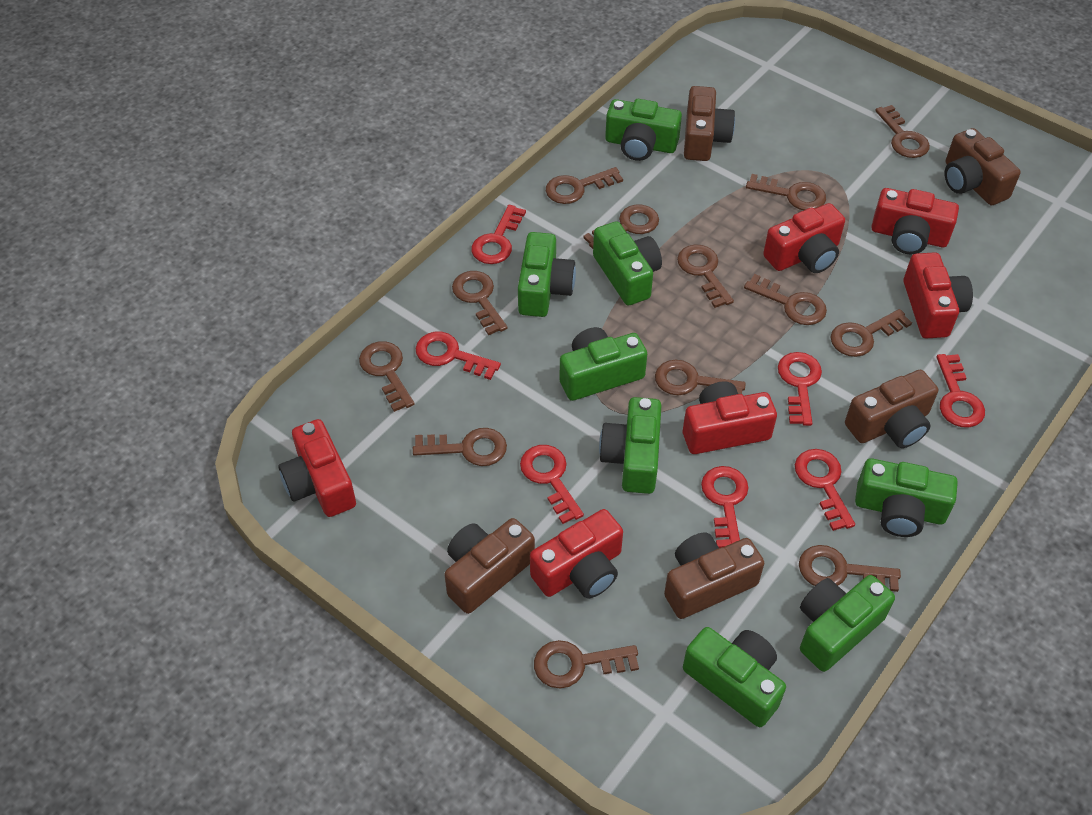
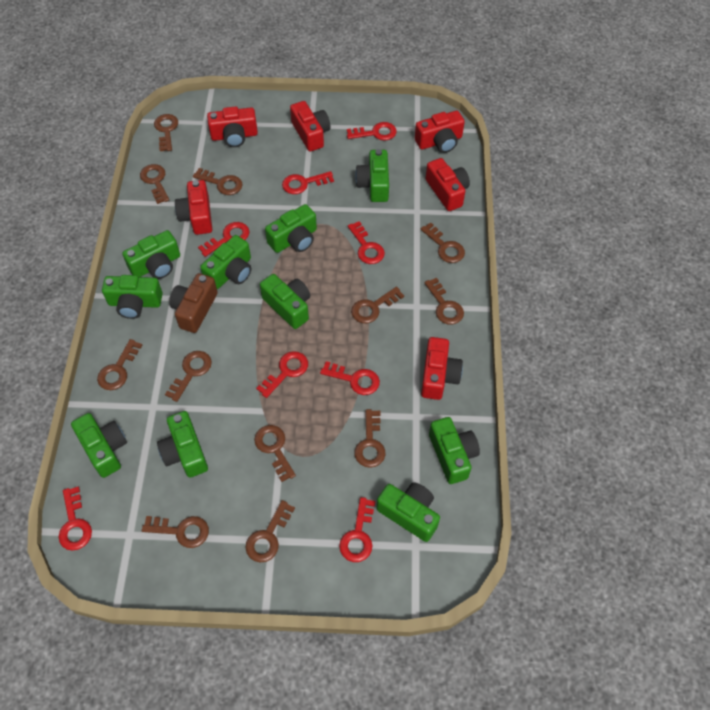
brown camera: [444,518,535,614] [664,532,764,619] [684,86,735,161] [845,370,938,448] [945,128,1021,205] = 5 -> [169,273,218,333] = 1
brown key: [359,341,414,412] [413,428,507,466] [452,271,508,335] [534,640,639,688] [546,167,623,204] [583,204,659,249] [655,360,746,395] [677,245,734,308] [744,274,827,325] [746,174,826,210] [799,545,901,592] [830,309,912,357] [875,105,930,158] = 13 -> [97,339,142,390] [140,164,169,204] [142,516,209,548] [154,114,178,151] [165,351,212,402] [193,168,242,195] [245,500,295,562] [254,425,296,482] [351,287,404,323] [354,409,385,468] [421,222,465,263] [424,278,464,325] = 12
green camera: [518,232,576,317] [560,327,647,401] [593,221,662,306] [599,397,662,494] [605,99,682,161] [683,627,786,727] [800,575,895,672] [855,458,958,537] = 8 -> [71,413,127,478] [102,275,163,319] [122,230,180,279] [157,411,208,478] [200,235,251,289] [260,274,310,329] [265,204,317,253] [355,149,389,202] [377,482,440,542] [429,417,480,484] = 10
red key: [415,332,501,380] [472,205,526,264] [520,445,584,524] [701,466,748,548] [778,352,822,426] [795,449,855,531] [936,354,985,428] = 7 -> [59,487,92,551] [198,222,249,257] [256,351,308,398] [282,171,334,194] [320,361,380,395] [339,497,375,562] [347,122,397,140] [348,221,385,264] = 8

